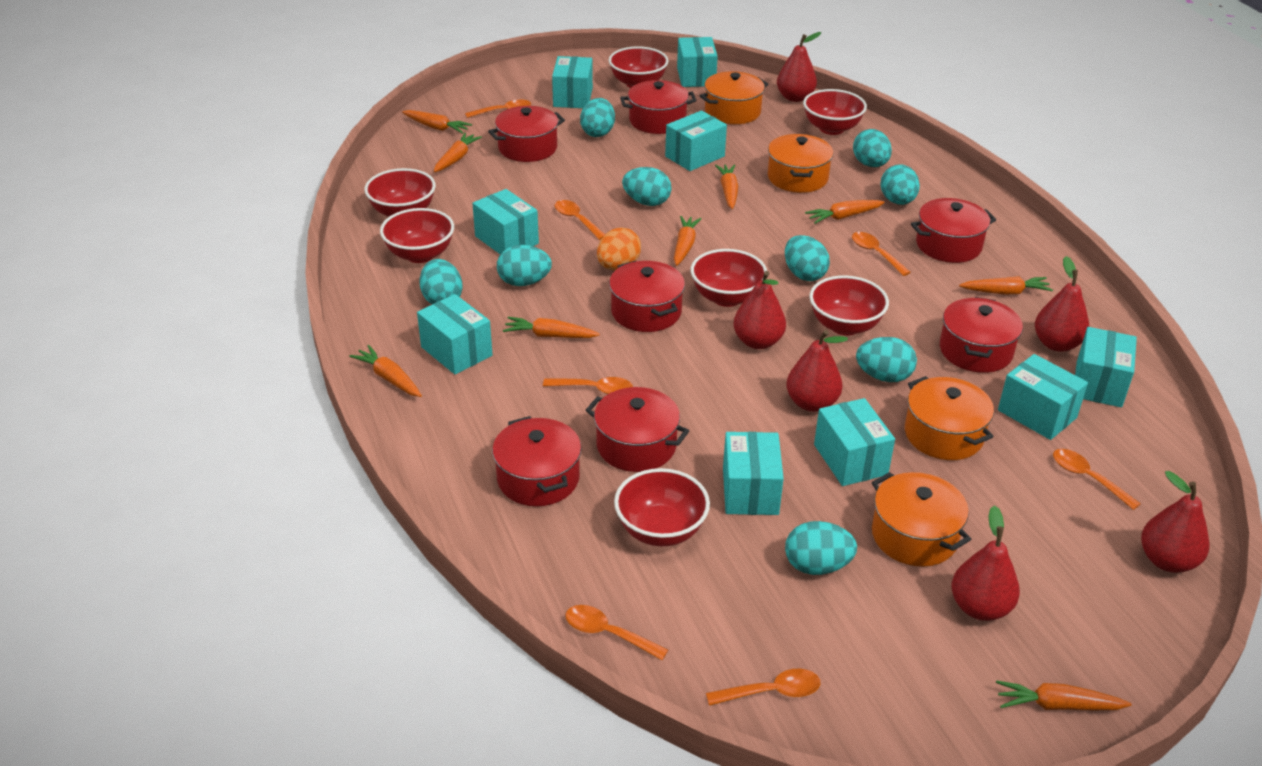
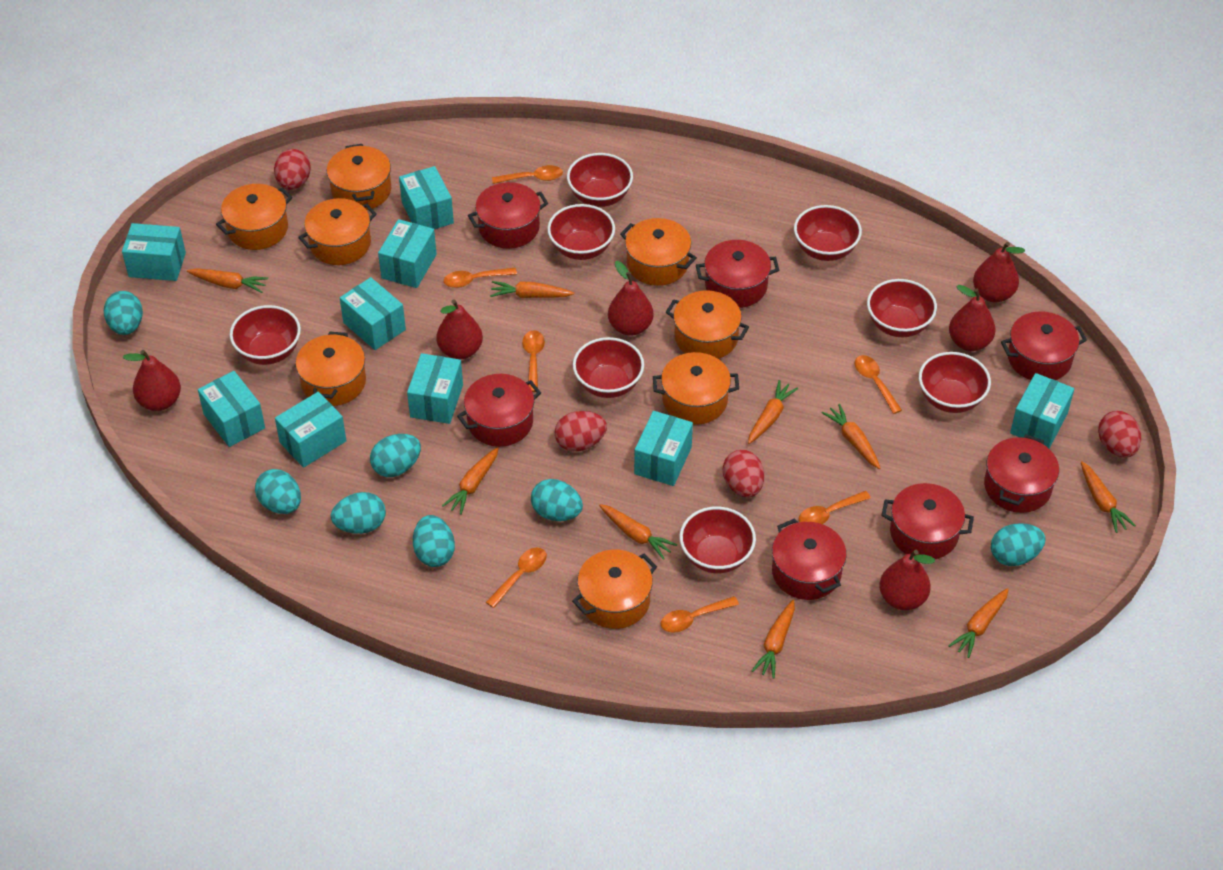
orange egg: [597,227,641,270] = 1 -> none = 0
orange pot: [700,71,768,124] [768,134,834,193] [872,472,971,567] [905,376,994,460] = 4 -> [216,184,293,250] [296,332,366,406] [298,198,377,265] [327,144,391,210] [572,550,657,629] [620,218,697,286] [653,352,739,425] [666,290,749,359] = 8
red bowl: [364,168,436,216] [380,208,454,263] [609,46,669,88] [614,468,710,546] [691,249,767,307] [803,89,867,135] [809,275,889,335] = 7 -> [230,305,301,365] [547,204,615,260] [567,153,633,207] [573,337,644,398] [679,506,756,574] [794,205,862,261] [867,279,937,337] [919,352,991,413] = 8
red egg: none = 0 -> [274,149,311,190] [554,411,607,452] [723,450,764,497] [1098,411,1141,458] = 4
turquoise egg: [420,259,462,305] [497,245,552,286] [580,98,615,137] [622,167,672,206] [785,235,830,281] [785,521,857,575] [853,129,892,167] [856,337,917,382] [881,164,920,205] = 9 -> [104,291,143,335] [255,469,301,514] [331,492,386,534] [370,434,421,477] [413,515,455,567] [531,479,583,521] [991,523,1046,566] = 7

